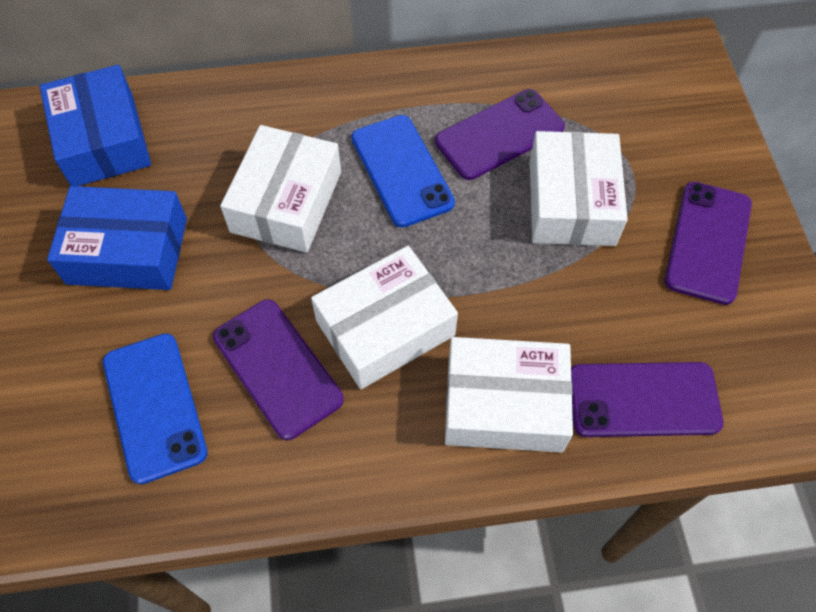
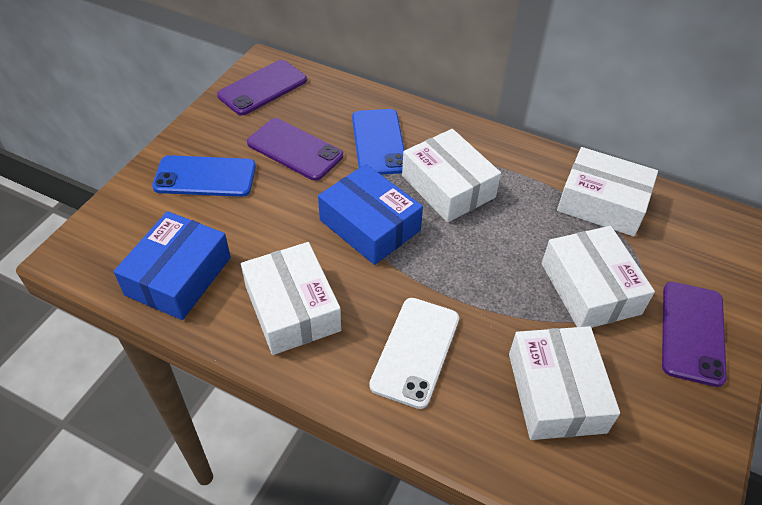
purple phone: [213,299,344,440] [435,89,565,180] [571,362,724,437] [665,182,752,305] = 4 -> [217,60,307,116] [247,118,343,181] [662,282,727,387] = 3
white box: [220,125,341,253] [311,246,458,389] [445,337,573,453] [530,131,628,246] = 4 -> [241,242,342,355] [402,129,501,222] [509,326,620,440] [542,226,655,328] [557,147,658,236] = 5
white phone: none = 0 -> [369,298,459,409] = 1

